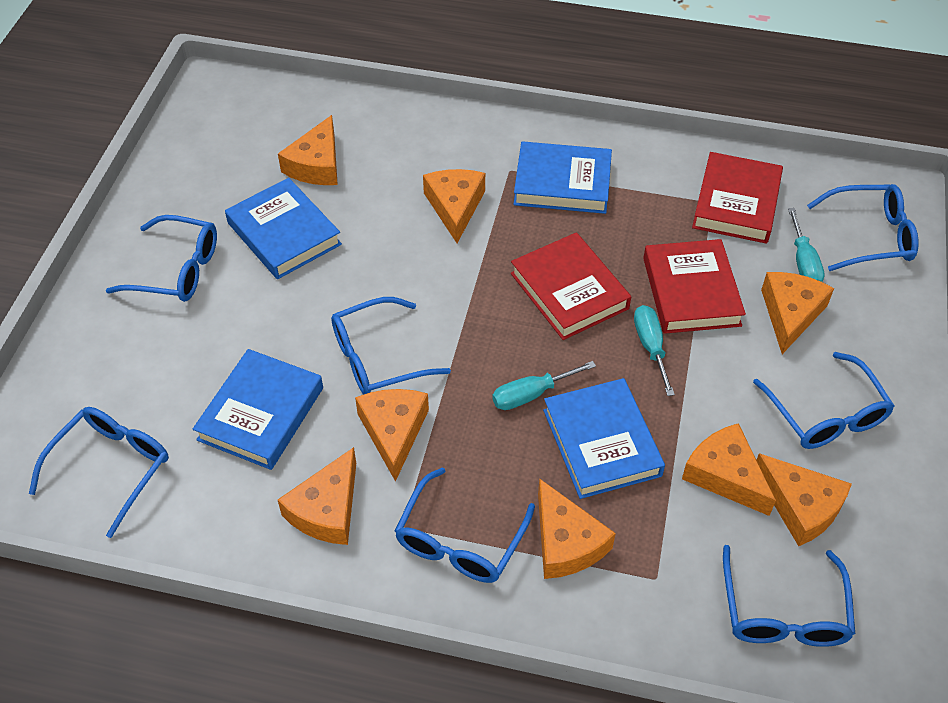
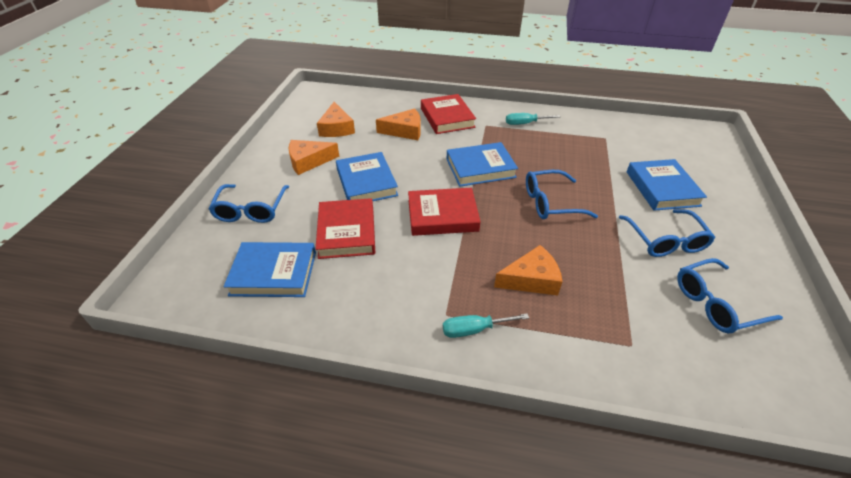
blue glasses: [29,407,169,538] [106,215,217,302] [331,297,451,395] [395,467,535,583] [723,545,855,647] [753,352,895,449] [807,184,919,271] = 7 -> [209,184,289,223] [526,170,598,219] [619,209,715,257] [677,258,783,333] = 4
orange cheese: [278,115,338,185] [278,447,356,545] [355,389,429,482] [423,169,485,243] [538,478,616,579] [682,423,776,516] [757,453,852,546] [761,272,834,354] = 8 -> [289,140,339,175] [317,102,355,137] [376,108,421,140] [494,245,562,295] = 4
turquoise screwdriver: [492,361,596,410] [634,305,675,396] [788,208,824,282] = 3 -> [443,314,529,338] [506,113,560,125] = 2

